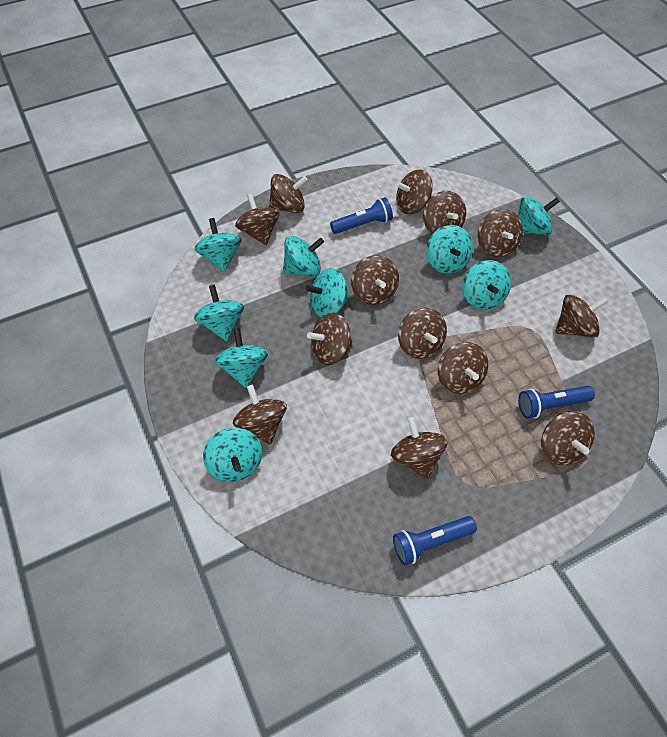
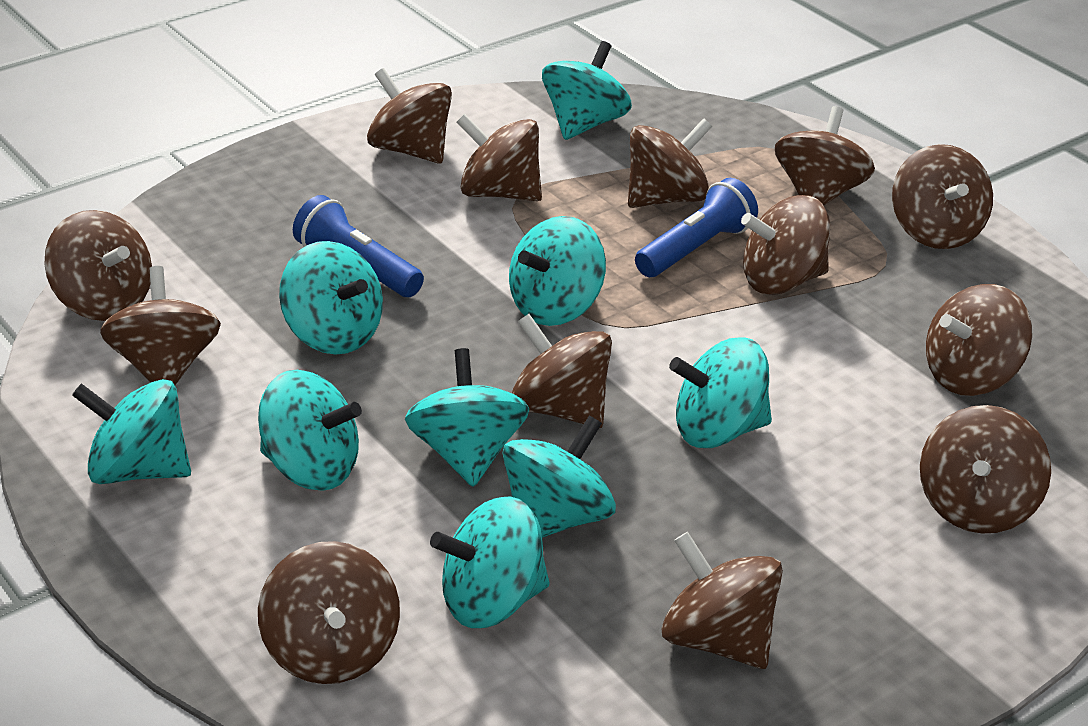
blue flashlight: [330,197,393,234] [393,516,477,565] [518,386,595,419] = 3 -> [293,195,424,297] [635,178,758,277] = 2

